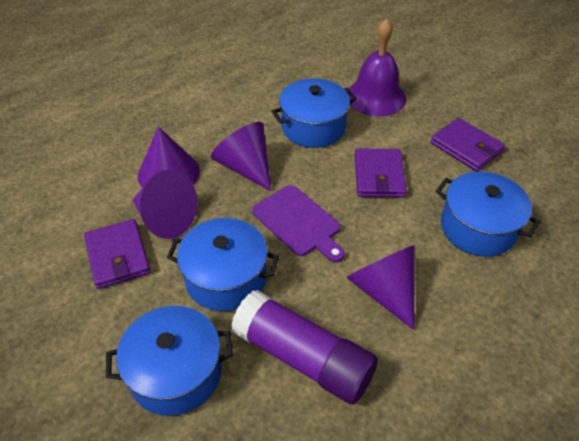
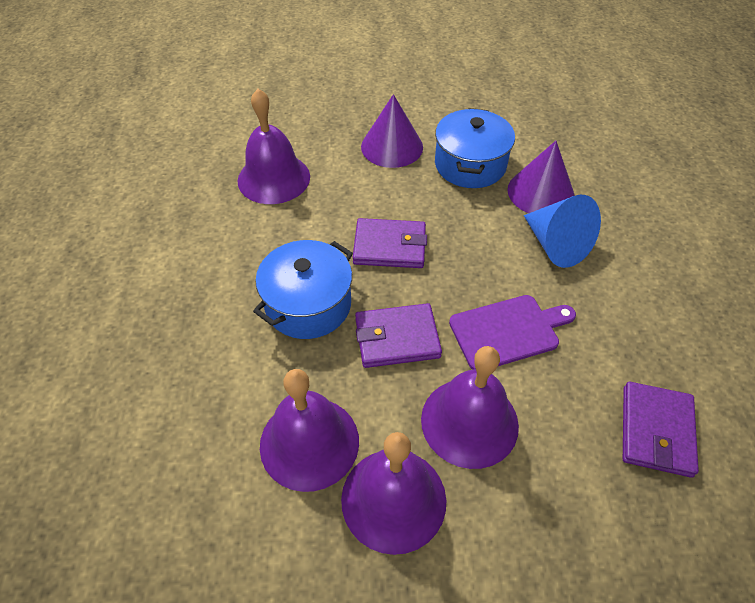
blue cone: none = 0 -> [524,195,601,268] = 1
blue pot: [106,306,234,416] [167,218,279,311] [271,78,357,148] [436,171,541,257] = 4 -> [253,240,353,339] [435,108,515,188] = 2
purple bell: [349,19,406,117] = 1 -> [237,89,310,204] [260,369,359,492] [341,432,447,555] [421,346,519,469] = 4
purple cone: [132,170,198,239] [138,126,200,188] [211,122,271,191] [346,245,415,330] = 4 -> [361,94,423,168] [507,141,575,213] = 2
purple glue stick: [231,290,378,404] = 1 -> none = 0

